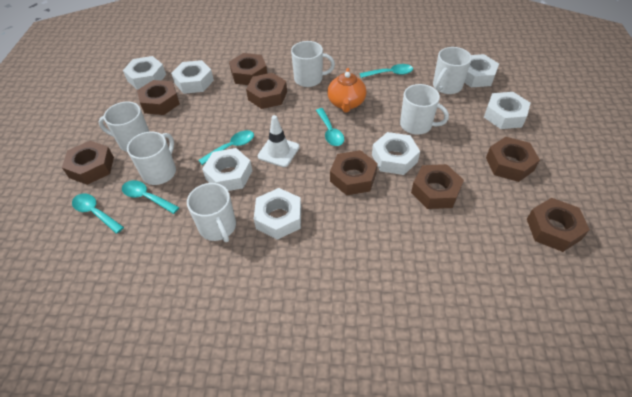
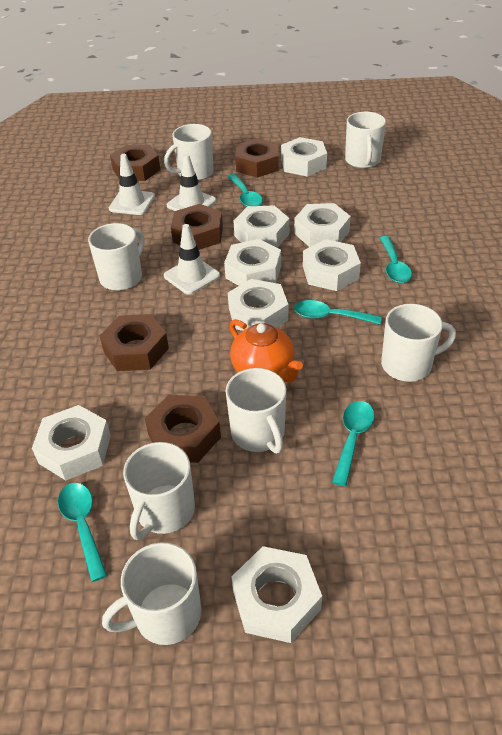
brown nut: [62,141,114,185] [137,80,180,115] [229,53,267,85] [246,73,287,109] [330,150,378,195] [411,164,464,209] [486,137,540,182] [527,198,590,252] = 8 -> [100,314,169,371] [110,145,160,181] [145,395,221,463] [171,204,223,250] [235,138,279,178] = 5
white mug: [99,102,150,152] [127,131,176,185] [187,183,236,242] [291,41,335,87] [400,84,449,135] [433,47,472,94] = 6 -> [88,223,144,291] [102,543,202,645] [123,442,195,540] [164,124,214,181] [226,368,286,454] [345,112,386,168] [381,304,456,382] = 7
white nut: [123,56,166,90] [171,60,214,94] [202,148,252,191] [254,188,301,240] [372,132,420,175] [464,54,499,87] [484,92,530,129] = 7 -> [32,405,111,480] [224,239,281,286] [228,279,288,331] [231,546,322,643] [233,205,290,248] [281,137,327,177] [294,203,351,247] [303,239,361,291] = 8
white traffic cone: [258,115,300,167] = 1 -> [109,154,155,215] [164,224,220,295] [167,154,216,211] = 3

